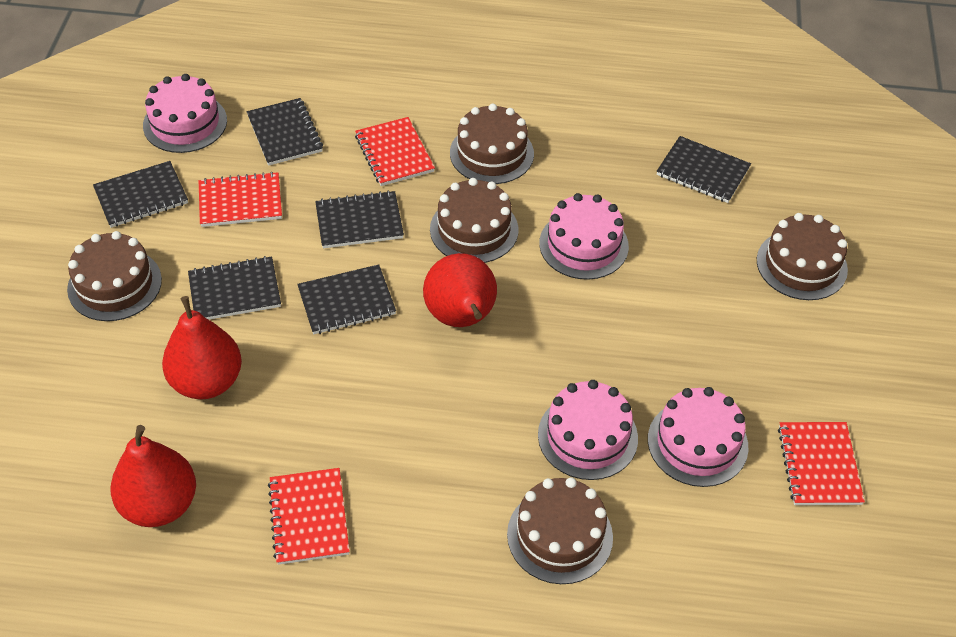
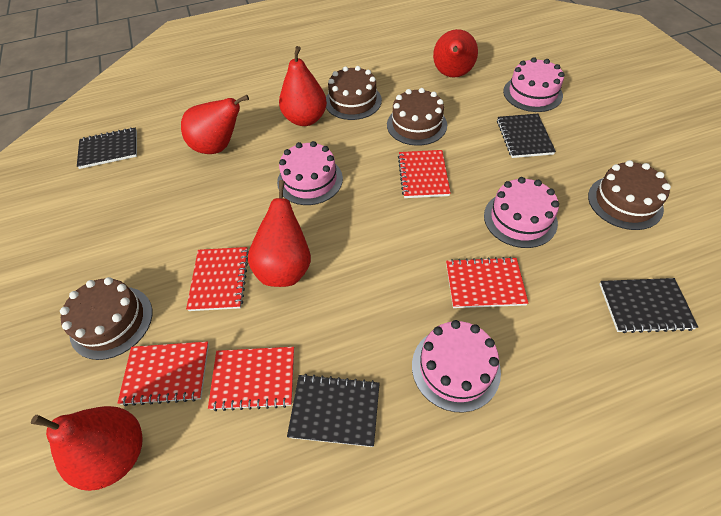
black notebook: [93,161,188,228] [188,256,281,320] [247,98,323,166] [297,264,396,334] [315,190,404,248] [657,136,751,203] = 6 -> [77,127,137,169] [287,374,380,447] [497,114,556,158] [599,278,698,333] = 4
brown cake: [67,231,162,321] [430,178,519,263] [450,104,534,184] [507,477,613,584] [757,213,848,300] = 5 -> [60,277,152,360] [326,66,382,120] [387,88,447,146] [588,160,671,230] = 4
red notebook: [199,172,282,227] [268,468,350,565] [355,117,435,186] [778,422,865,505] = 4 -> [118,342,209,406] [186,247,249,311] [208,347,294,411] [398,150,451,198] [446,257,528,308] = 5
red pear: [111,425,196,527] [162,296,242,399] [423,253,497,327] = 3 -> [31,406,143,491] [181,95,249,154] [248,180,311,287] [279,46,327,126] [433,29,478,77] = 5

